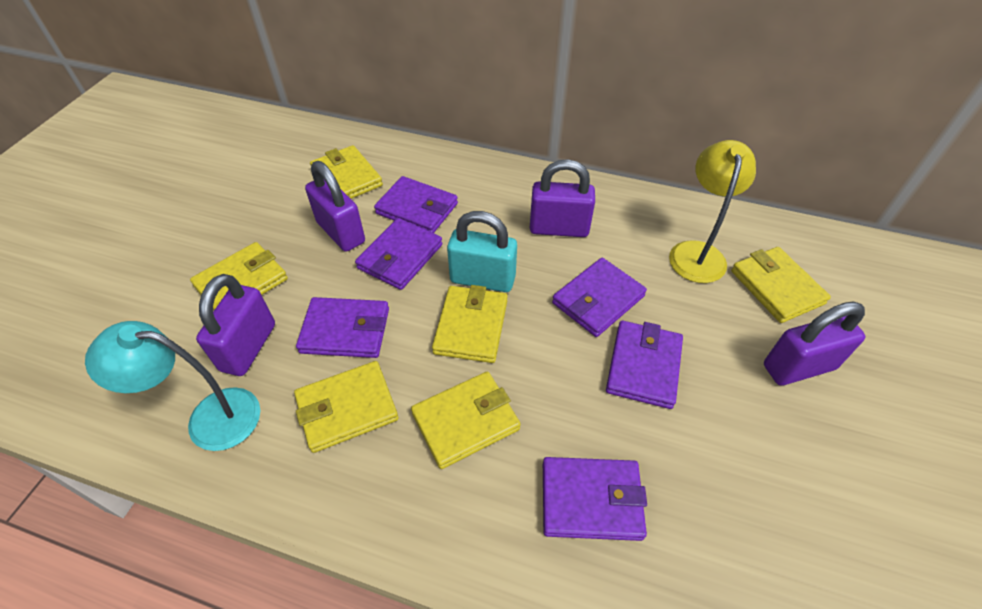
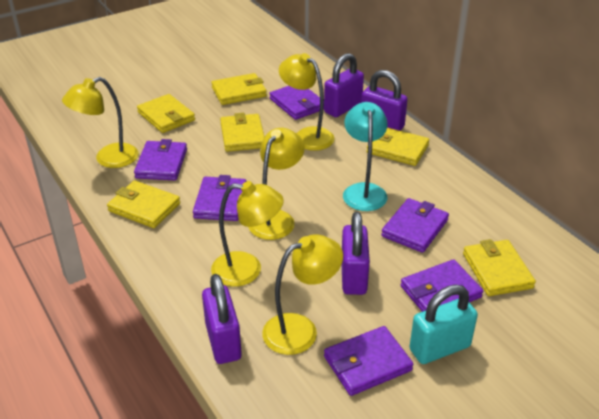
yellow lamp: [669,140,756,283] = 1 -> [62,77,138,168] [211,181,284,287] [248,128,305,240] [262,234,343,355] [279,53,334,151] = 5

